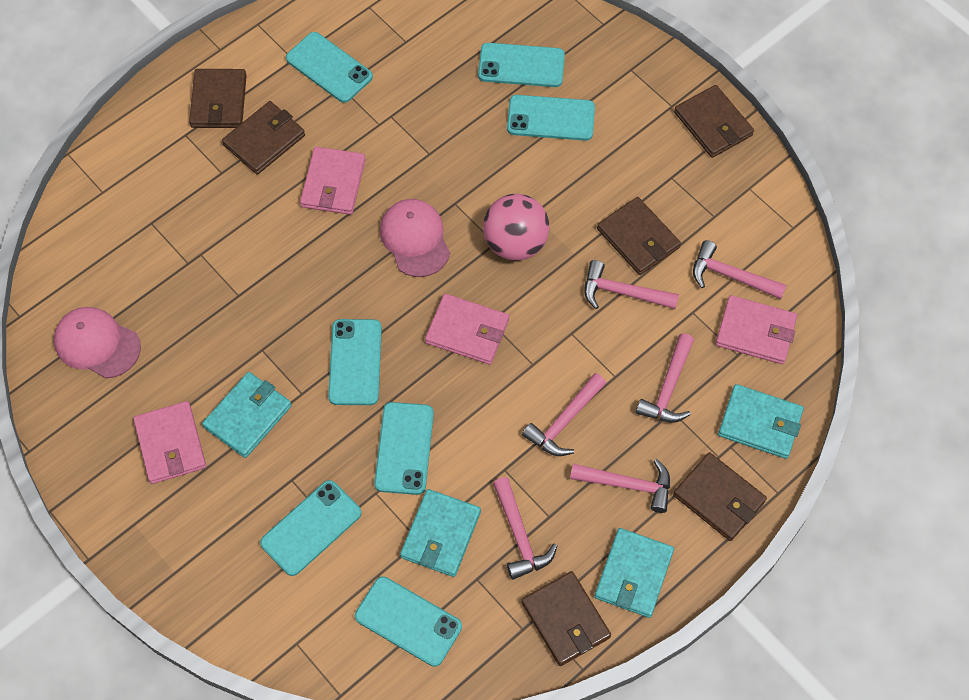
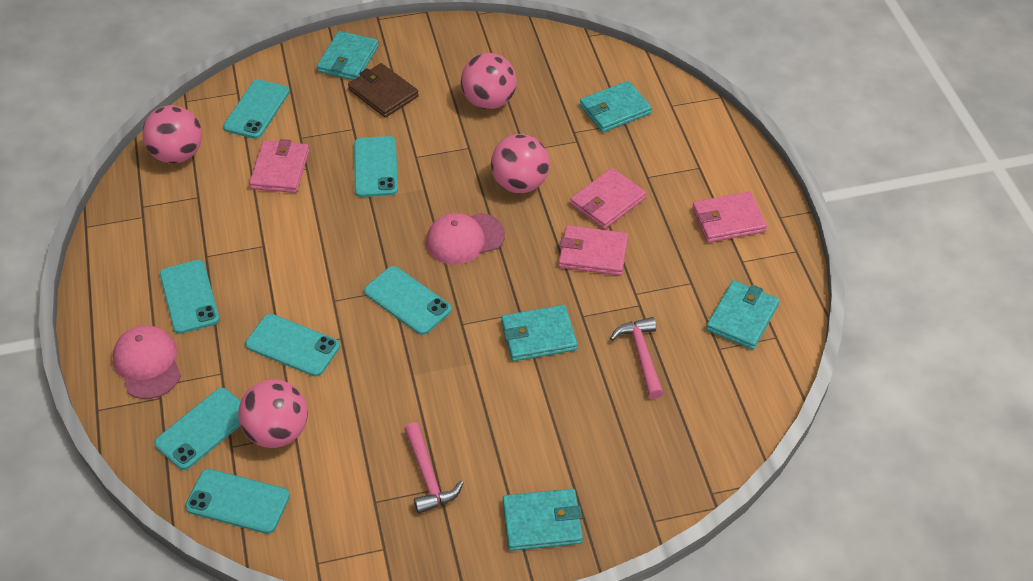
brown wallet: [189,69,247,128] [222,101,305,175] [522,571,611,666] [597,197,681,275] [673,452,767,541] [674,85,754,158] = 6 -> [348,63,419,118] = 1
pink ball: [483,194,549,261] = 1 -> [142,105,202,164] [238,380,308,448] [461,53,517,110] [491,134,550,193] = 4
pink hammer: [493,477,557,580] [522,373,606,456] [570,459,670,513] [584,260,679,309] [636,334,694,423] [693,240,787,299] = 6 -> [404,422,463,514] [610,317,663,399] = 2
turquoise wallet: [202,372,292,458] [400,489,481,577] [594,528,674,618] [718,384,804,459] = 4 -> [317,31,379,80] [501,305,577,361] [503,489,583,551] [580,81,652,132] [706,280,780,350] = 5

